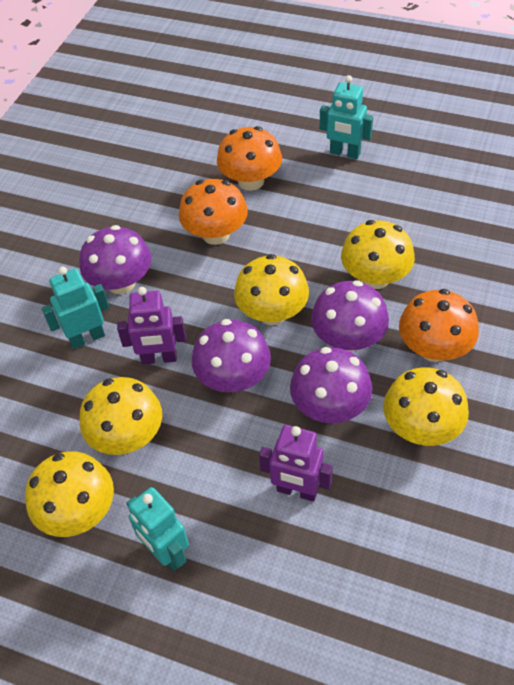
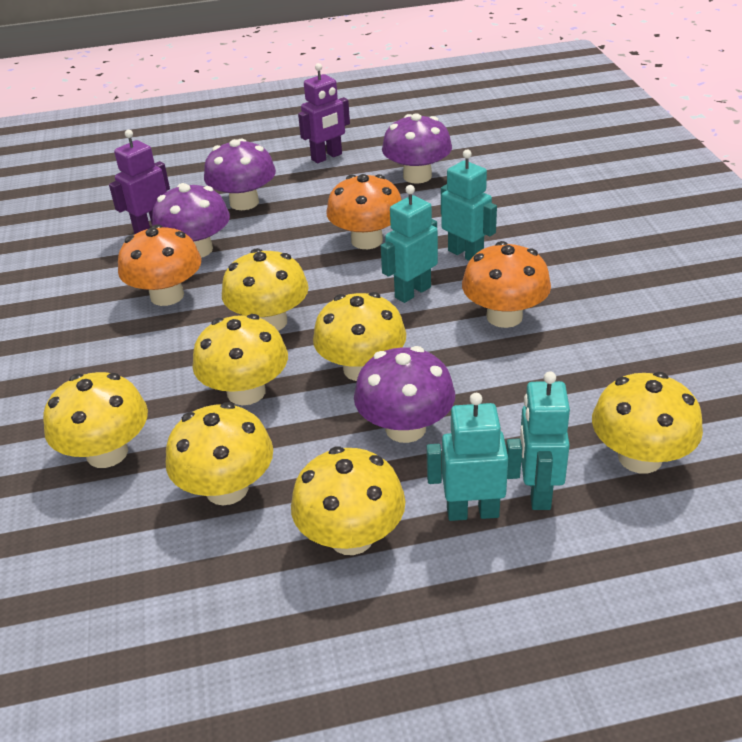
turquoise robot: [42,267,109,349] [126,487,189,571] [320,75,373,159] = 3 -> [381,185,438,303] [426,393,522,521] [441,150,497,261] [520,372,570,510] = 4
yellow mushroom: [25,451,114,537] [80,377,162,455] [234,254,309,325] [341,220,415,289] [383,367,469,446] = 5 -> [43,372,148,468] [166,402,273,505] [192,314,288,405] [222,248,309,331] [291,447,406,555] [313,292,406,381] [592,372,703,473] = 7

